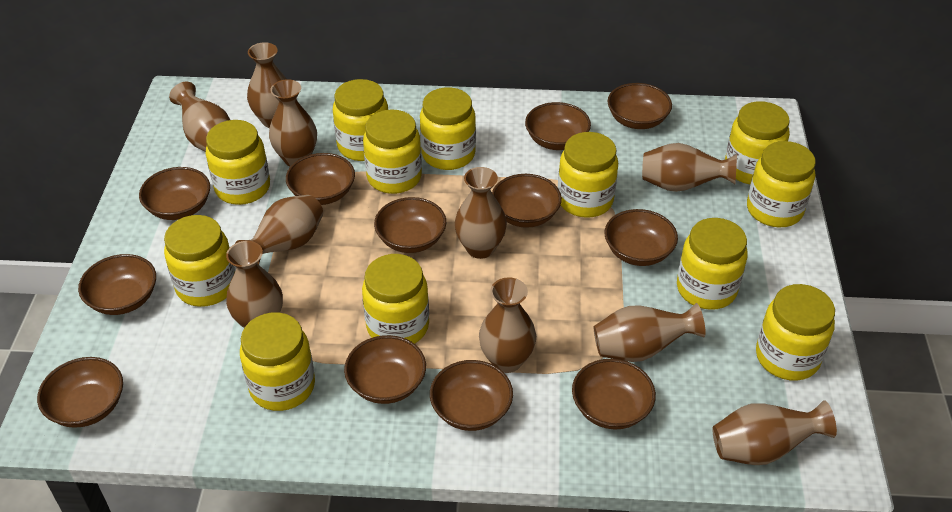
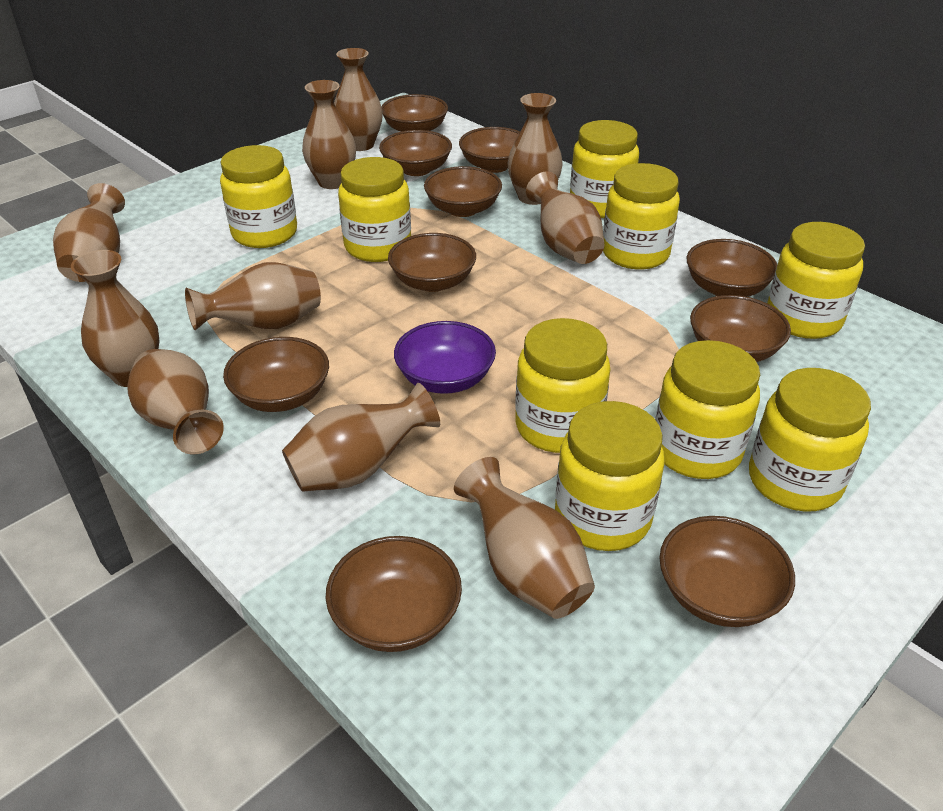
brown bowl: [37,357,123,428] [78,254,156,315] [139,167,210,220] [286,153,355,205] [344,335,426,404] [374,197,446,253] [430,360,513,431] [492,174,562,228] [525,102,591,150] [572,359,656,429] [605,209,678,266] [607,83,672,129] = 12 -> [223,337,329,412] [325,536,462,652] [379,130,452,176] [381,94,448,132] [388,233,476,292] [424,166,502,217] [459,127,520,173] [659,516,795,627] [687,239,777,297] [690,295,791,362] = 10
purple bowl: none = 0 -> [394,321,496,394] = 1
yellow jar: [164,215,235,307] [206,120,270,205] [240,312,315,411] [333,79,388,161] [362,254,429,344] [363,110,422,194] [420,88,476,170] [558,132,618,218] [677,218,748,310] [725,101,790,184] [747,141,816,227] [756,284,835,381] = 12 -> [220,145,297,248] [338,157,411,262] [515,318,610,453] [555,401,665,551] [570,120,639,218] [603,163,680,270] [655,340,760,479] [749,368,871,511] [767,222,865,339] = 9

